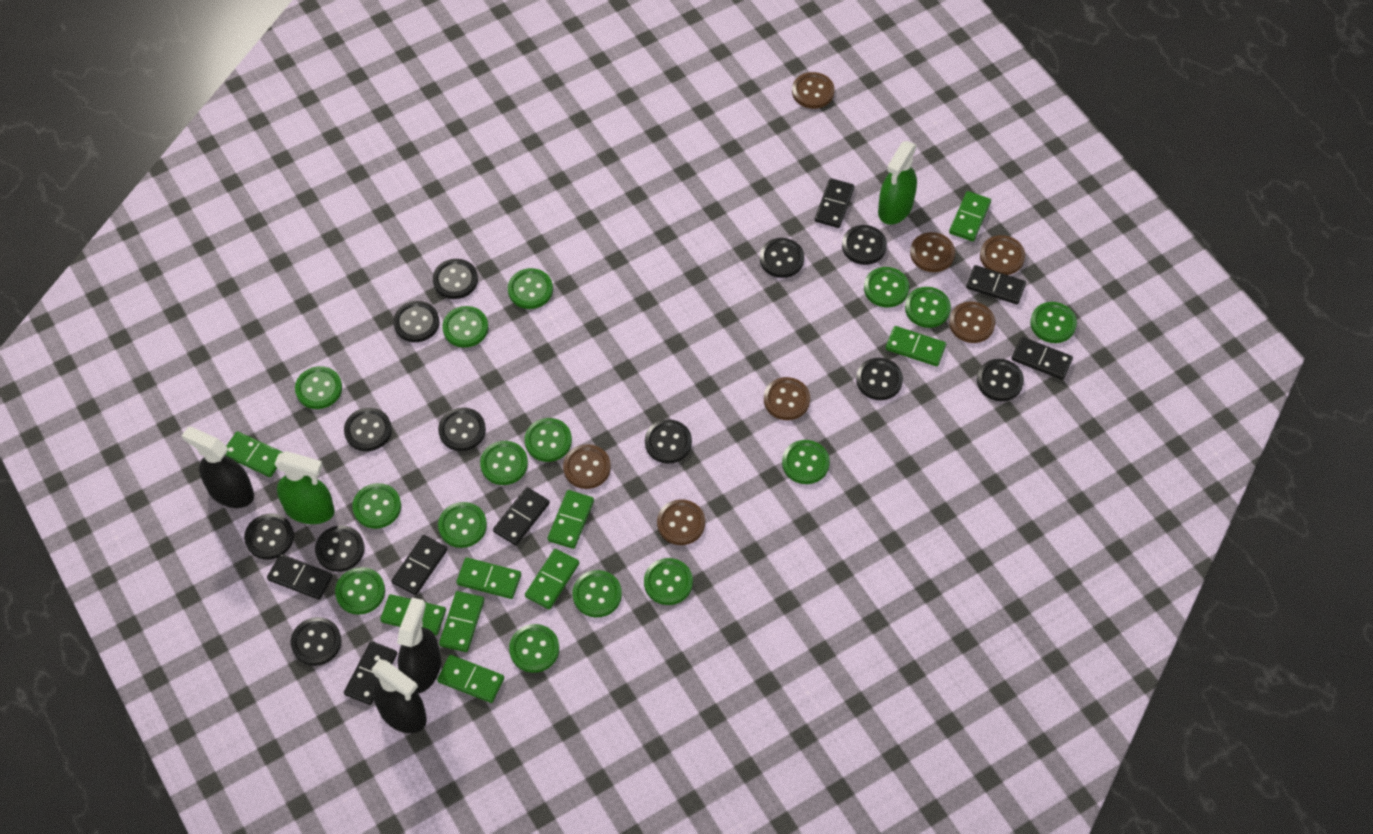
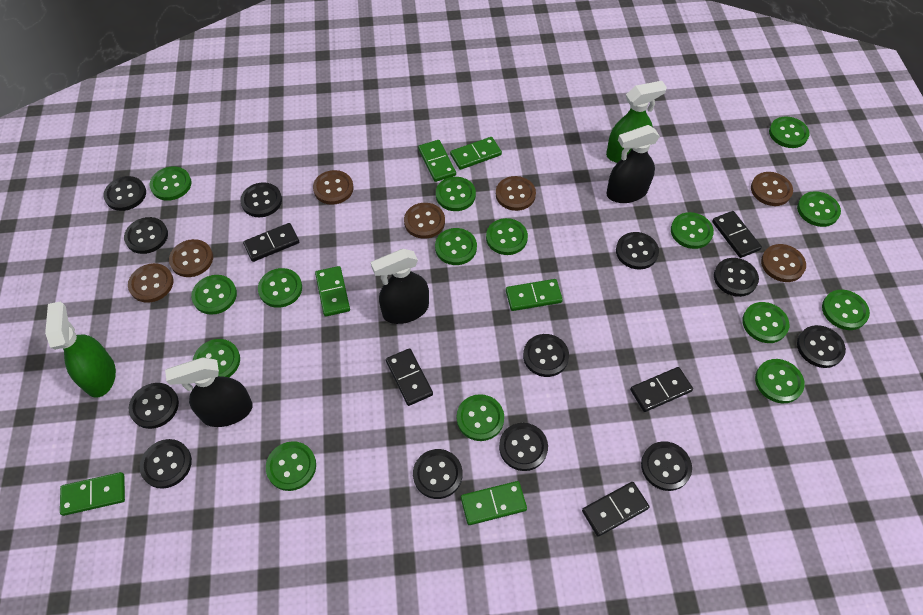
black domino: [267,554,333,600] [344,641,397,705] [392,535,448,595] [493,487,550,546] [815,178,854,228] [966,265,1026,304] [1011,337,1073,380] = 7 -> [243,223,299,262] [386,348,433,406] [582,482,650,537] [630,367,693,412] [712,211,762,258] = 5
green domino: [225,431,283,477] [380,594,446,635] [437,655,504,703] [439,591,484,652] [456,557,521,599] [525,549,579,609] [548,490,594,549] [886,326,946,366] [949,191,991,241] = 9 -> [60,472,125,516] [315,266,350,317] [418,140,456,182] [450,137,502,170] [461,481,527,525] [506,279,563,311] = 6

